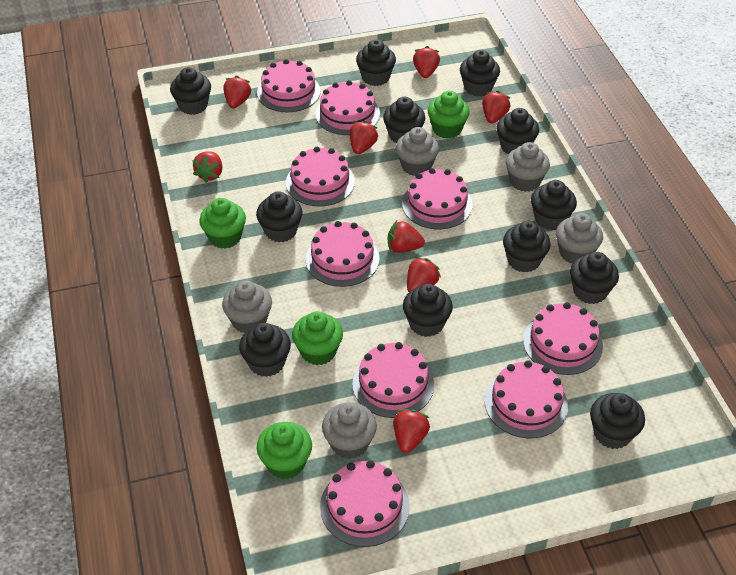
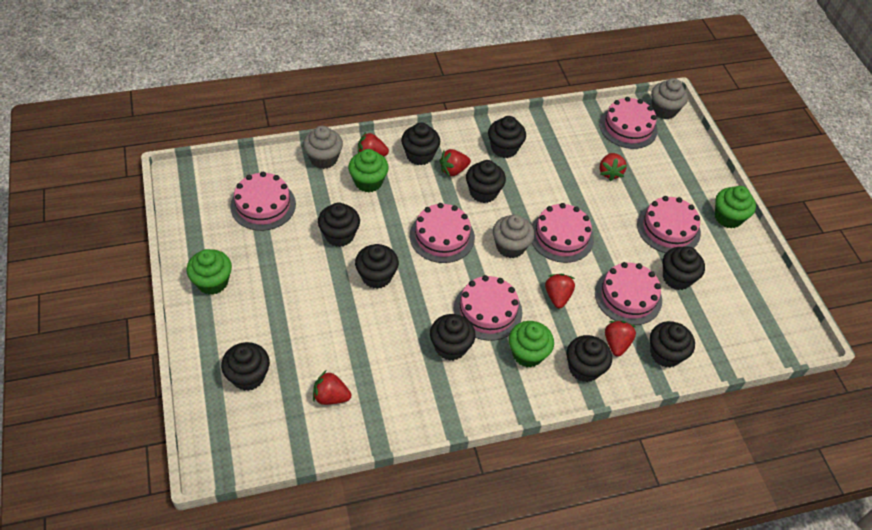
black cupcake: [170,67,211,115] [239,323,291,377] [256,191,302,242] [356,39,396,86] [383,97,425,144] [403,284,453,337] [460,50,500,97] [496,108,539,154] [503,221,551,273] [531,180,577,230] [570,252,619,304] [590,393,645,449] = 12 -> [221,342,270,391] [318,202,360,247] [355,244,399,289] [401,122,440,165] [430,314,476,361] [466,160,506,203] [488,116,526,158] [566,335,612,382] [650,321,695,367] [663,246,705,290] = 10
grey cupcake: [222,281,272,333] [322,402,377,459] [396,127,439,176] [506,142,550,192] [556,213,603,264] = 5 -> [303,126,343,169] [493,214,535,258] [651,78,688,119] = 3
pink cake: [257,59,321,113] [286,147,355,207] [306,221,380,287] [315,80,380,135] [320,460,410,547] [352,342,434,418] [402,168,473,229] [485,360,568,438] [523,302,603,375] = 9 -> [230,172,296,231] [410,203,475,263] [453,275,522,341] [532,203,594,263] [595,262,662,325] [599,97,658,149] [637,196,701,253] = 7
red strawberry: [192,151,223,183] [224,76,252,109] [349,120,379,154] [388,220,425,253] [393,409,430,453] [407,257,441,292] [413,46,440,78] [482,90,511,123] = 8 -> [313,371,351,405] [358,132,389,157] [439,149,471,177] [545,274,575,308] [600,153,627,181] [605,321,636,356] = 6

